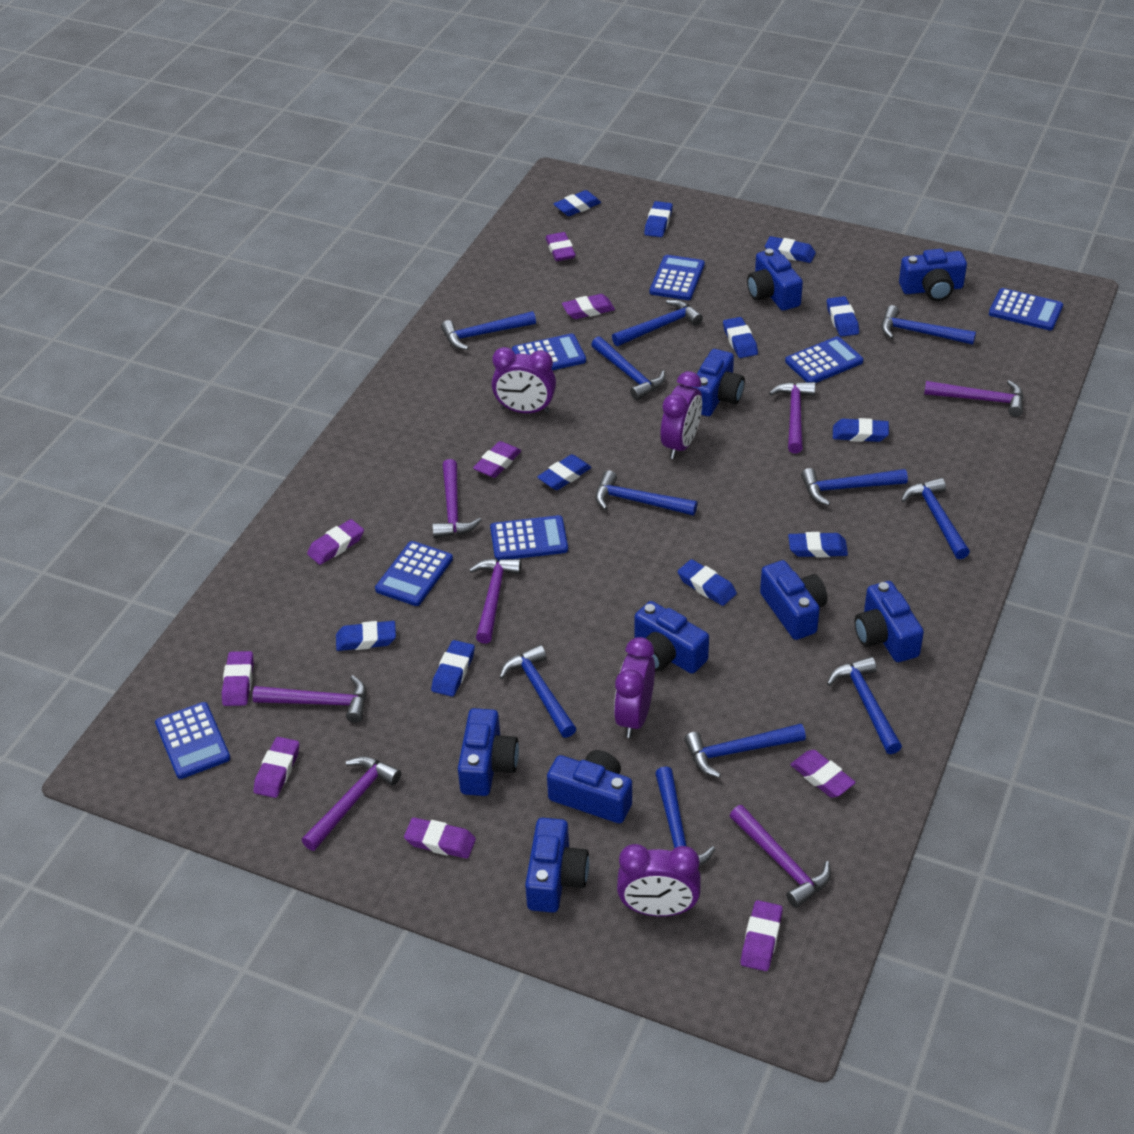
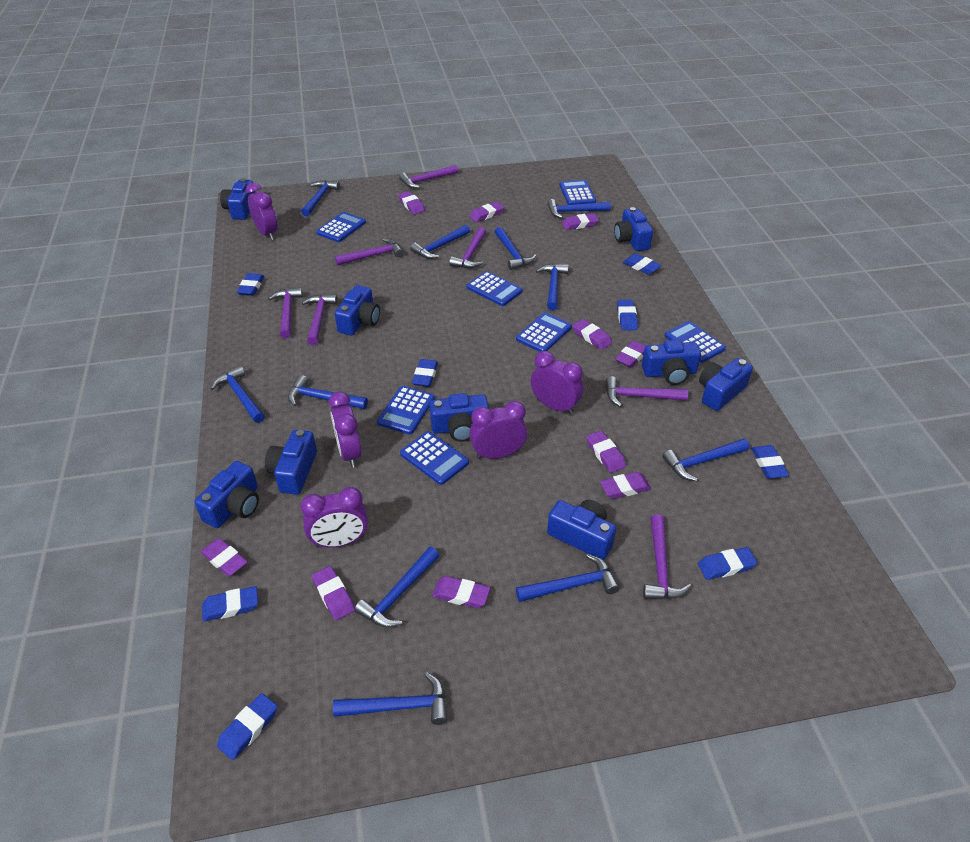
blue eraser: [336,621,396,651] [431,640,475,697] [537,454,591,490] [553,190,601,216] [644,201,673,237] [678,559,737,606] [723,317,758,358] [765,236,816,263] [788,532,848,558] [827,296,859,337] [833,418,889,442] = 11 -> [202,586,258,622] [217,693,278,760] [237,273,264,296] [412,359,438,387] [617,300,638,330] [622,253,661,275] [698,547,757,580] [751,445,789,479] = 8
purple clock: [492,347,556,413] [614,637,655,738] [617,844,701,917] [661,371,702,459] = 4 -> [246,183,278,240] [300,487,368,548] [329,392,362,468] [469,401,527,459] [531,351,584,415] = 5
purple eraser: [222,651,254,706] [253,737,299,798] [307,519,364,565] [404,817,476,859] [473,441,521,478] [545,232,576,261] [562,294,615,319] [741,900,783,971] [790,750,856,798] = 9 -> [201,538,248,576] [312,566,355,620] [398,191,425,215] [432,576,490,608] [469,202,504,222] [562,213,599,230] [573,319,612,350] [586,431,626,473] [600,472,651,499] [615,341,646,368] = 10

